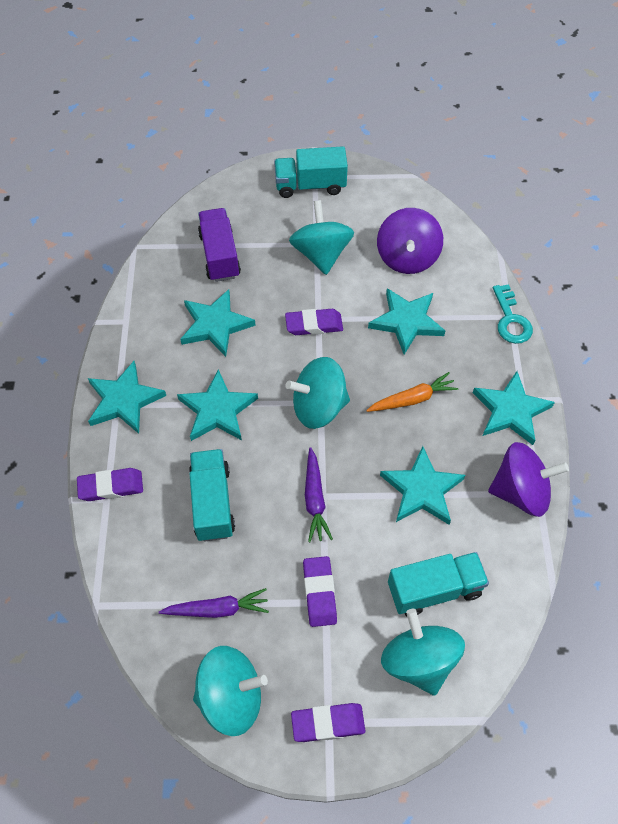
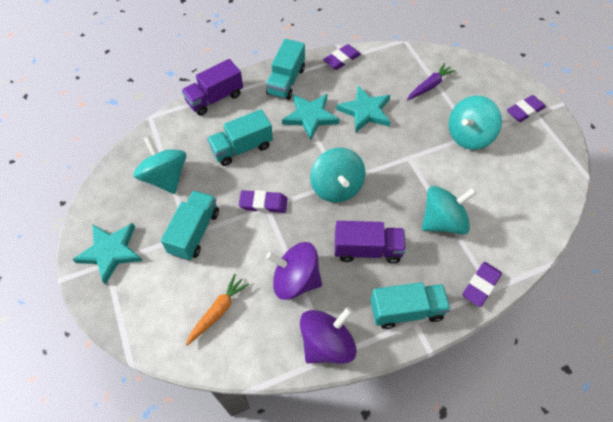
purple carrot: [159,588,269,618] [305,447,333,542] = 2 -> [407,63,456,100] = 1
purple truck: [198,208,241,282] = 1 -> [181,59,243,116] [335,221,406,264] = 2
turquoise key: [493,284,533,344] = 1 -> none = 0
turquoise star: [88,361,166,434] [177,369,258,441] [180,289,256,357] [368,288,446,355] [380,446,465,524] [473,371,555,445] = 6 -> [72,223,143,285] [282,94,340,140] [336,85,390,133] = 3
turquoise truck: [189,449,235,542] [274,146,348,198] [388,552,489,617] = 3 -> [161,190,219,260] [207,109,273,166] [266,39,305,100] [370,282,451,329] = 4

